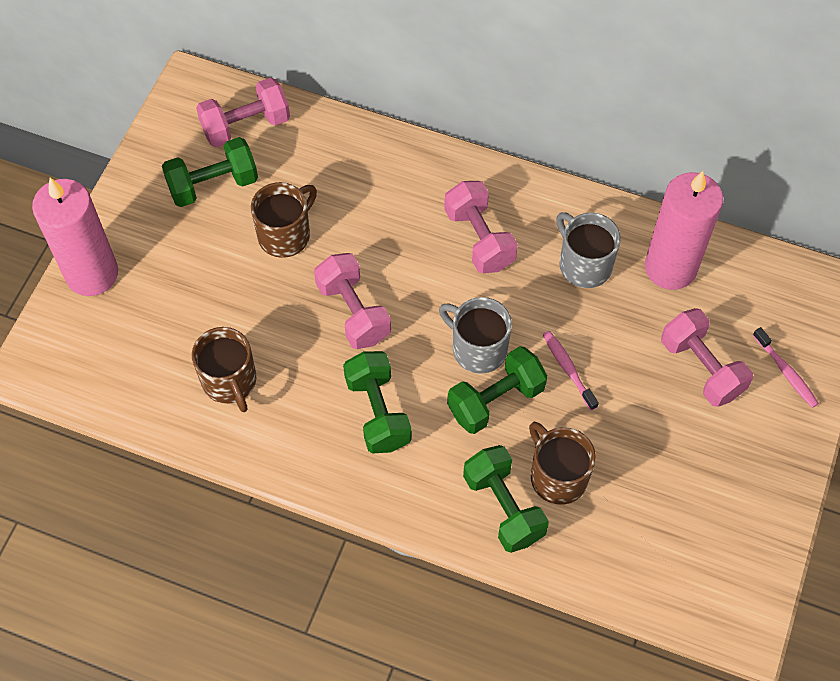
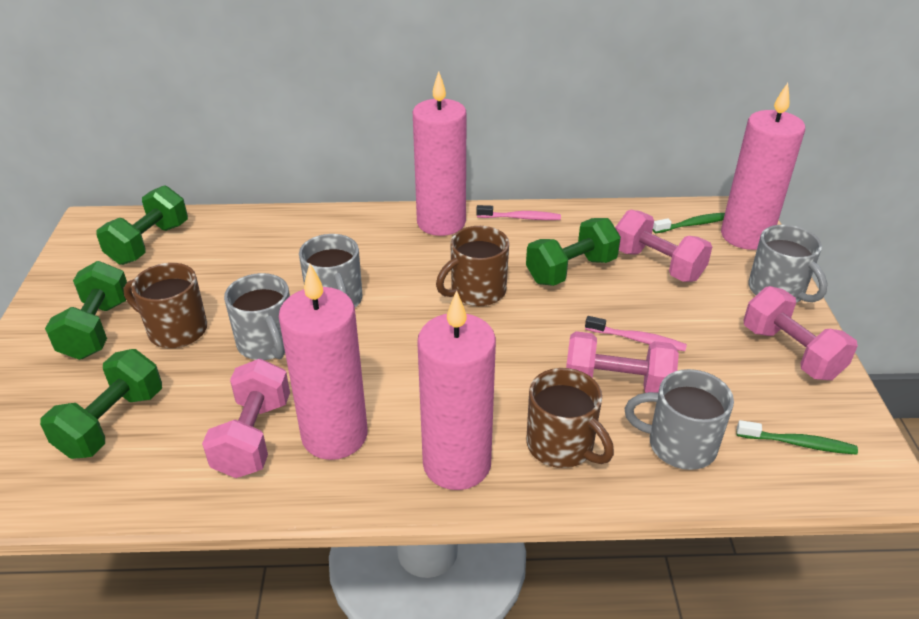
green toothbrush: none = 0 -> [653,213,725,233] [736,420,858,455] = 2
grey mug: [439,297,512,374] [556,212,621,288] = 2 -> [224,273,290,360] [299,234,362,308] [625,369,734,470] [748,225,828,303] = 4
pink candle: [32,178,118,296] [645,171,723,290] = 2 -> [279,264,368,460] [413,71,467,236] [417,290,496,490] [721,83,805,250] = 4

